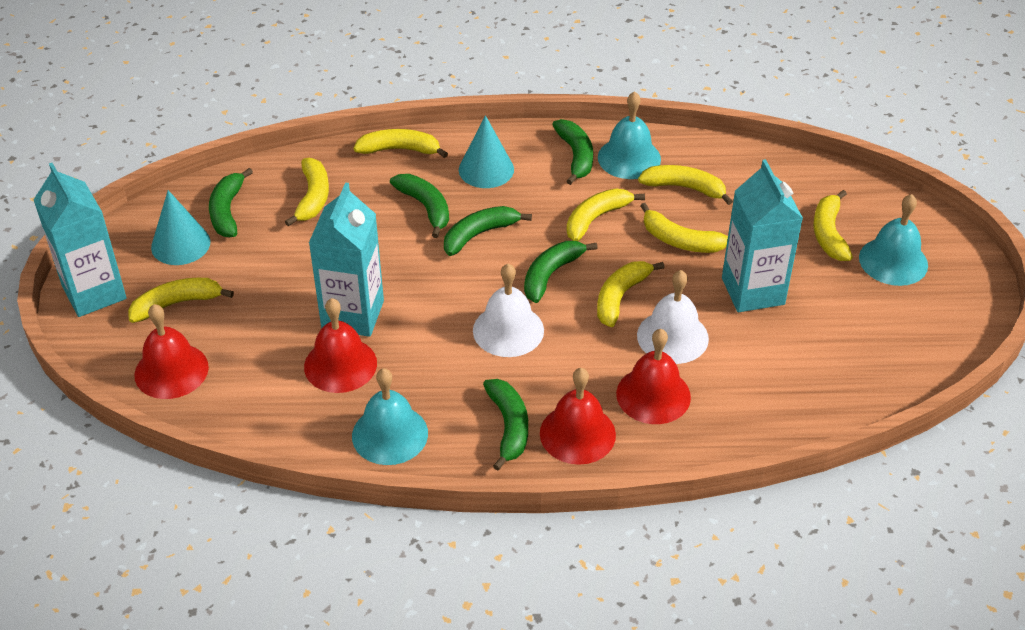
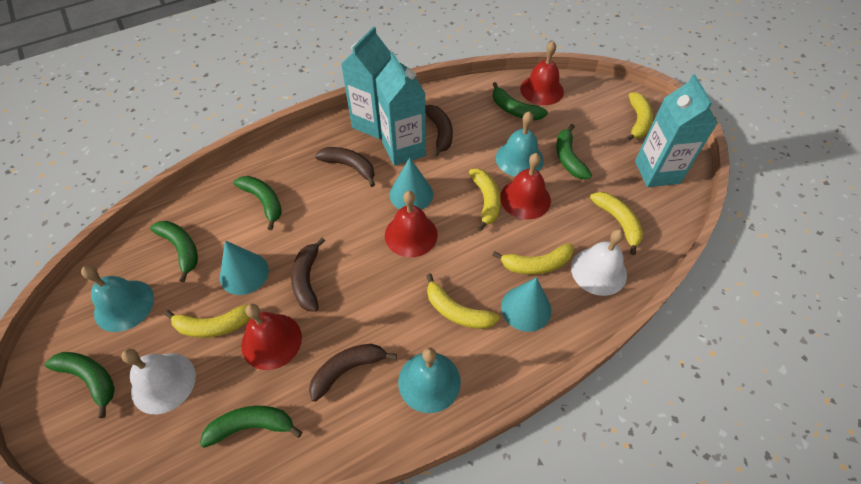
brown banana: none = 0 -> [291,238,325,312] [309,344,397,402] [315,147,375,187] [425,105,453,157] = 4
turquoise cone: [151,190,211,265] [459,115,514,188] = 2 -> [220,240,269,295] [390,157,433,210] [501,278,551,332] = 3
yellow banana: [128,278,234,323] [285,158,329,226] [354,129,448,158] [567,188,645,241] [597,261,665,327] [638,165,733,205] [640,203,728,253] [813,190,853,261] = 8 -> [164,304,250,338] [426,273,500,329] [469,169,501,231] [493,243,574,275] [590,192,643,255] [625,92,653,142] = 6

